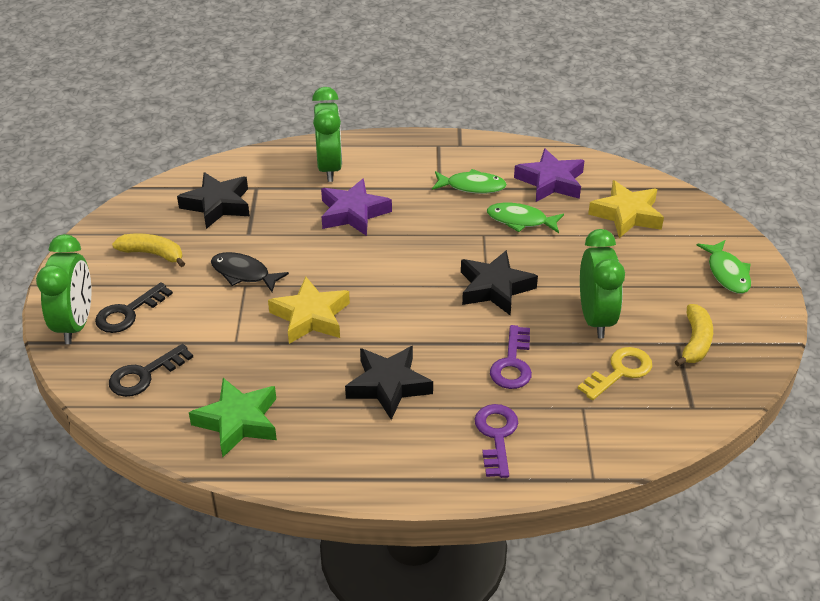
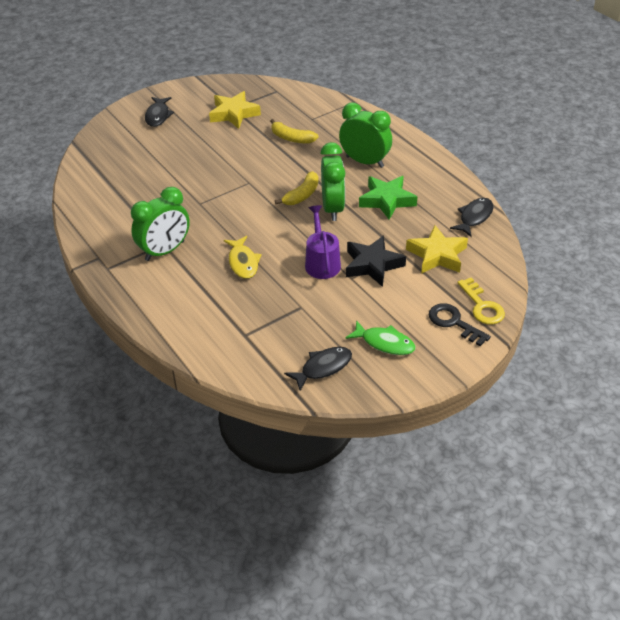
black fish: [211,252,289,292] = 1 -> [145,97,174,127] [284,347,352,391] [450,198,494,237] = 3
black key: [95,282,173,333] [109,344,193,397] = 2 -> [429,303,491,346] = 1
black star: [177,172,250,229] [345,346,433,420] [461,250,538,315] = 3 -> [346,235,406,287] = 1
green fish: [432,169,507,194] [487,203,564,233] [696,240,751,294] = 3 -> [345,320,416,355] = 1
purple key: [475,404,518,478] [490,325,532,389] = 2 -> none = 0
purple star: [321,178,392,236] [514,148,585,202] = 2 -> none = 0
purple watering can: none = 0 -> [305,205,341,279] = 1
yellow fish: none = 0 -> [224,236,262,279] = 1

